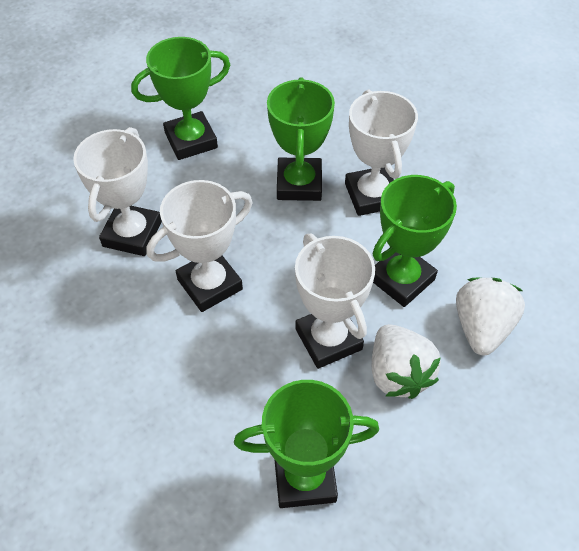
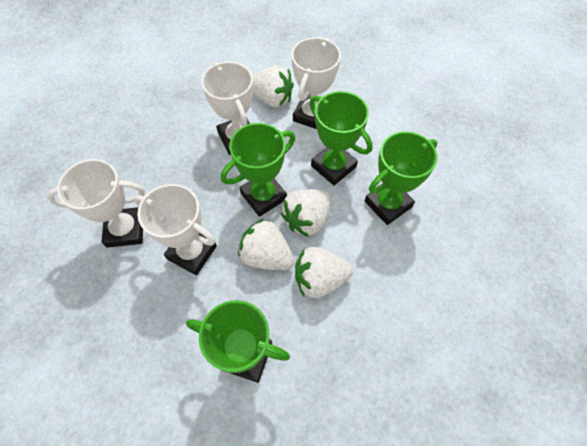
white strawberry: [372,324,441,399] [456,278,525,355] = 2 -> [238,219,294,270] [253,65,294,107] [281,189,330,237] [295,247,353,298] = 4

